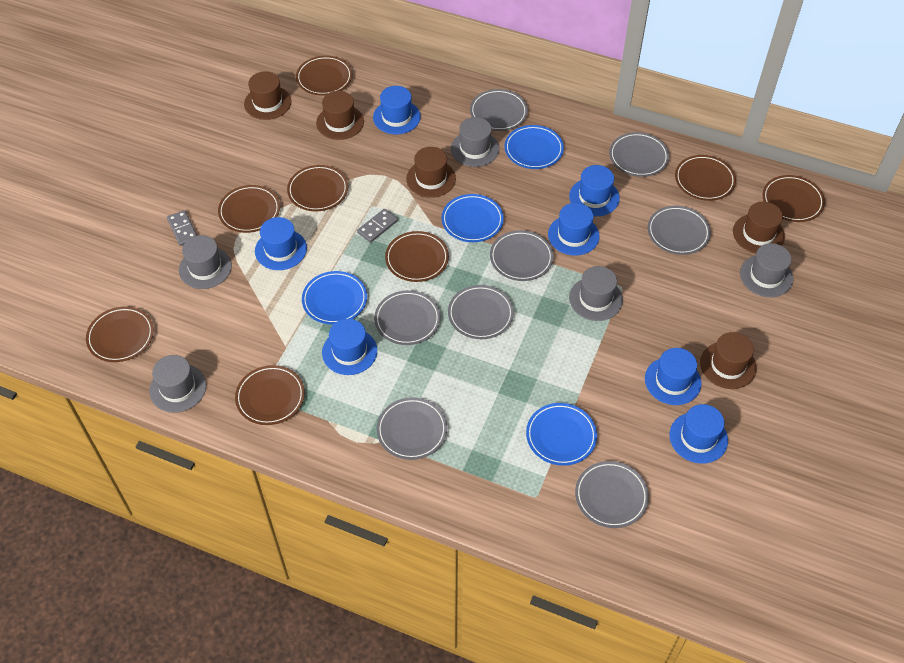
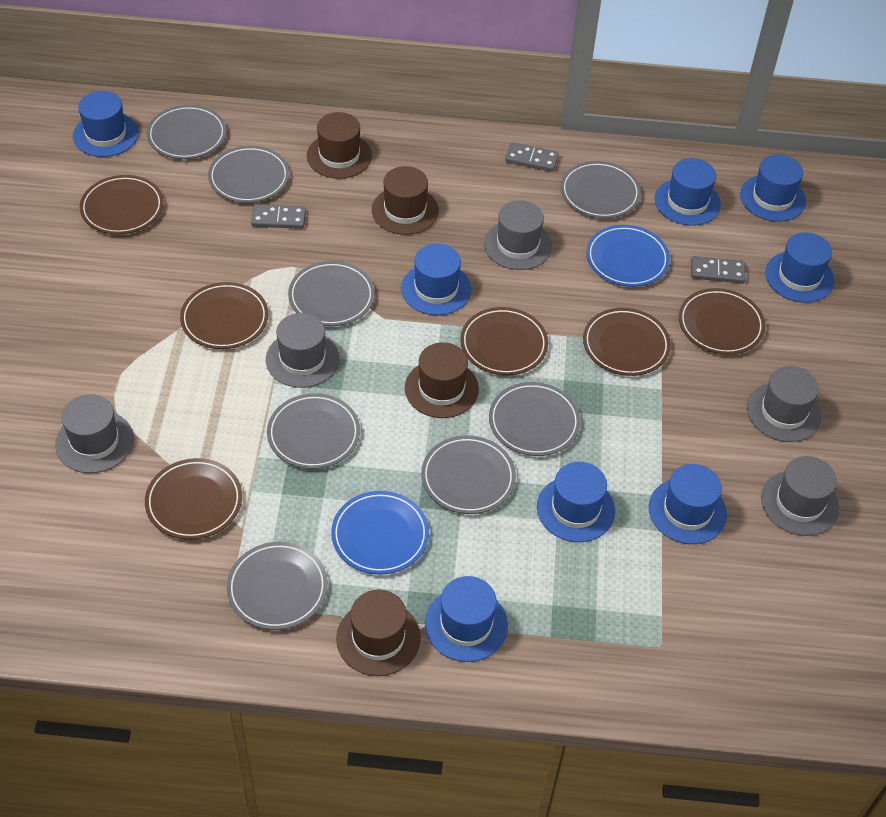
blue hat: [255,217,307,270] [322,319,377,375] [373,86,421,134] [548,203,600,256] [569,165,620,216] [645,348,701,405] [669,404,728,464] = 7 -> [73,91,139,157] [401,244,471,315] [425,576,508,662] [537,462,615,542] [649,464,727,544] [655,158,721,226] [740,155,806,222] [765,232,835,303] = 8
blue plate: [302,271,367,325] [442,194,504,242] [505,125,564,169] [526,403,597,466] = 4 -> [331,491,429,574] [586,225,670,287] = 2
brown hat: [244,71,291,120] [316,91,364,140] [406,147,456,198] [700,332,757,389] [733,202,785,253] = 5 -> [307,112,372,179] [336,590,421,676] [372,166,439,235] [405,342,479,418] = 4
brown plate: [86,306,154,362] [218,185,280,233] [235,365,305,425] [287,165,348,212] [296,56,352,96] [385,231,449,282] [675,155,736,201] [762,175,825,222] = 8 -> [80,175,164,234] [145,458,242,540] [180,282,268,349] [460,307,548,375] [583,308,671,376] [679,288,765,355] = 6
grey domino: [167,210,197,246] [357,209,398,243] = 2 -> [251,205,306,229] [505,142,559,172] [691,256,745,283] = 3

